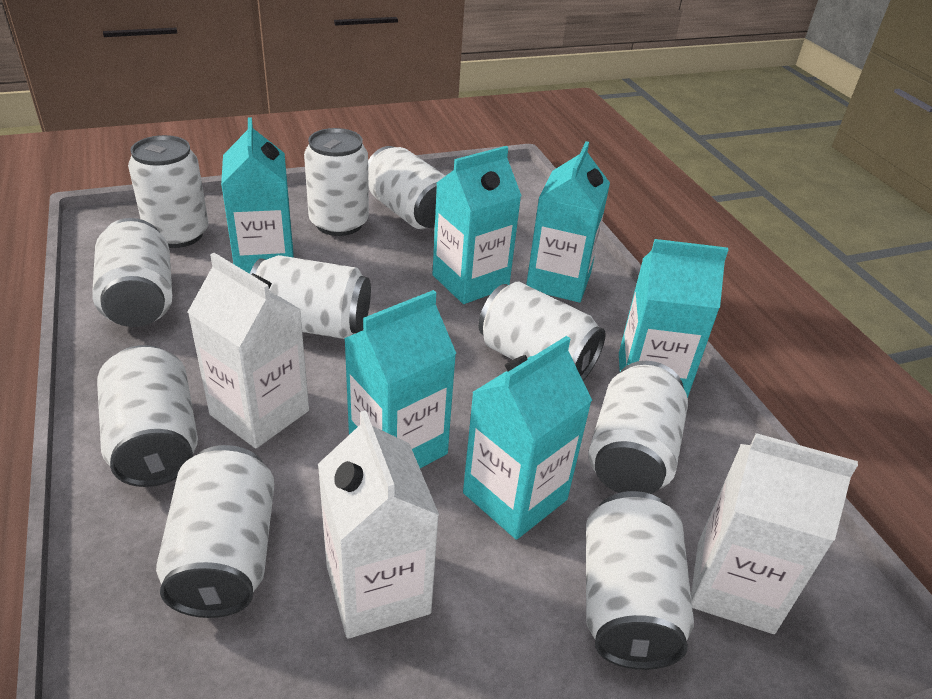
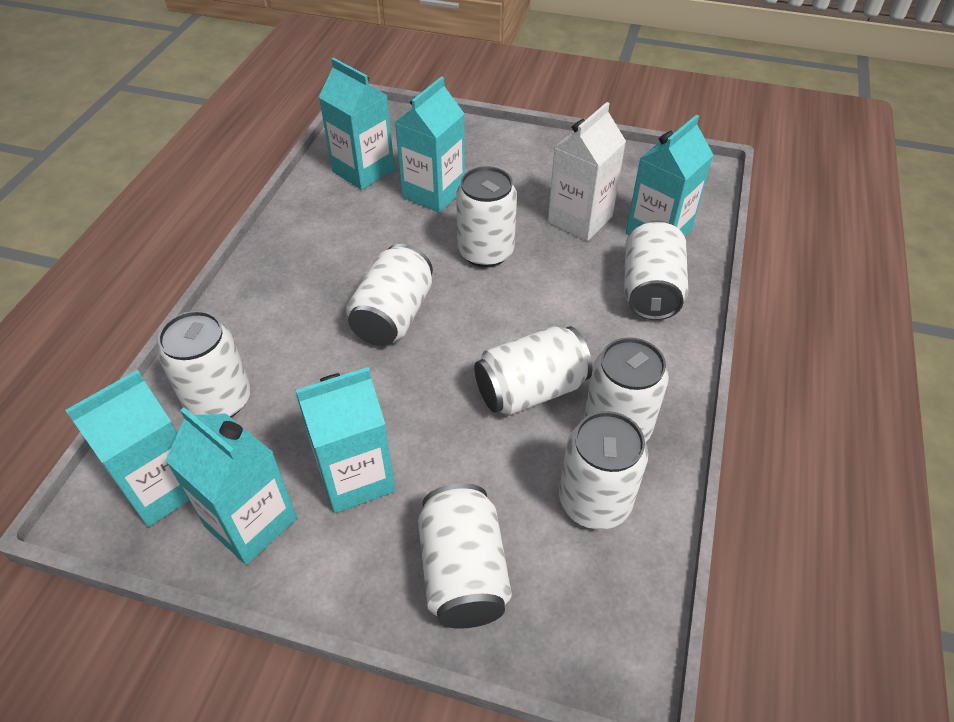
white can: [92,218,172,327] [97,345,198,487] [128,135,208,248] [156,445,275,618] [250,255,371,339] [304,128,369,236] [368,146,445,229] [478,282,606,381] [586,491,694,670] [588,361,688,494] = 10 -> [157,311,251,417] [346,244,433,346] [418,483,512,629] [456,166,517,267] [474,326,592,416] [559,411,648,530] [584,337,669,443] [624,220,688,320] = 8
white carton: [188,253,309,448] [318,411,439,639] [691,433,858,634] = 3 -> [548,102,626,241] = 1

